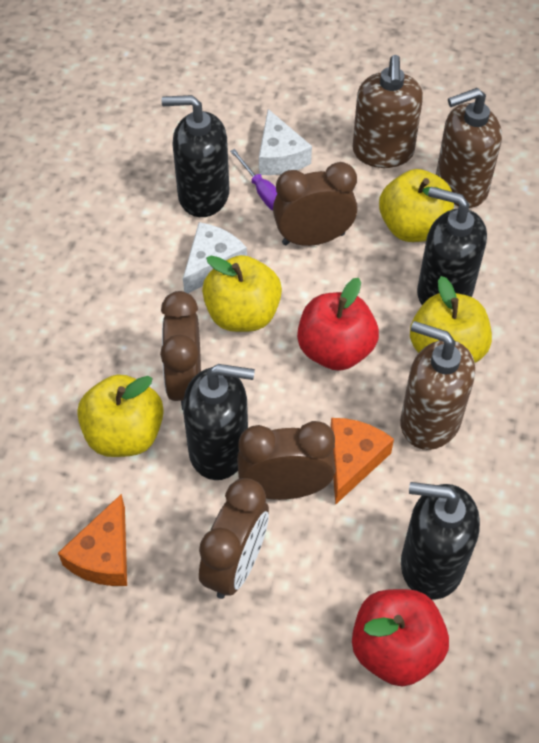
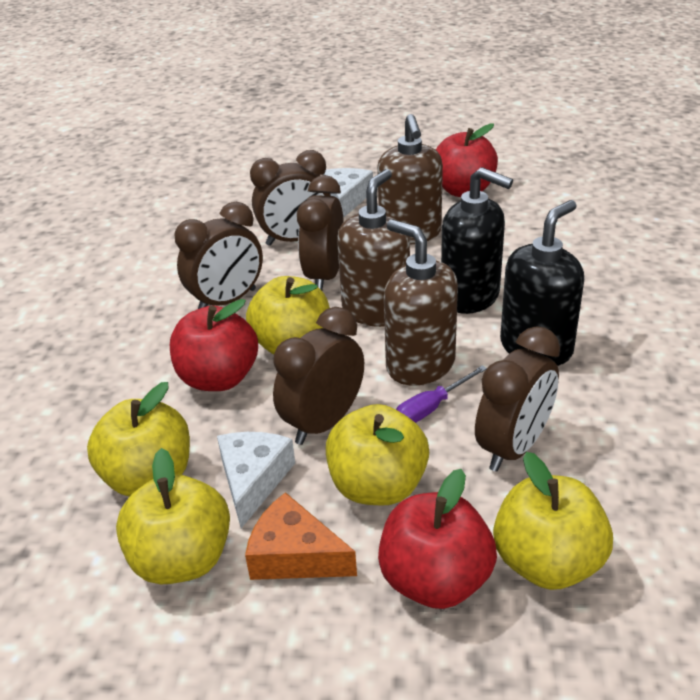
black soap dispenser: [161,95,229,217] [183,364,255,480] [401,482,480,600] [417,187,487,305] = 4 -> [441,167,513,314] [500,200,584,366] = 2
brown clock: [160,291,201,410] [199,478,269,599] [237,421,336,500] [273,162,358,246] = 4 -> [174,202,263,309] [250,150,331,246] [273,307,364,445] [297,175,344,291] [475,326,560,472] = 5
orange cheese: [58,494,127,586] [330,418,394,505] = 2 -> [245,492,357,580] = 1
red apple: [297,278,379,371] [352,589,449,687] = 2 -> [170,299,258,391] [378,469,497,609] [436,123,498,197] = 3
yellow apple: [77,374,164,457] [202,255,282,332] [379,169,454,242] [410,276,492,363] = 4 -> [87,382,190,497] [116,448,230,584] [246,276,330,354] [326,404,429,505] [493,452,613,590] = 5

